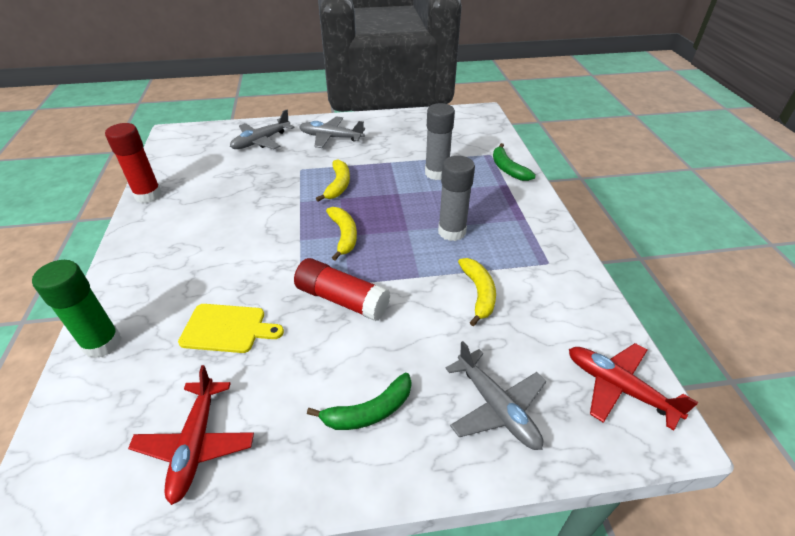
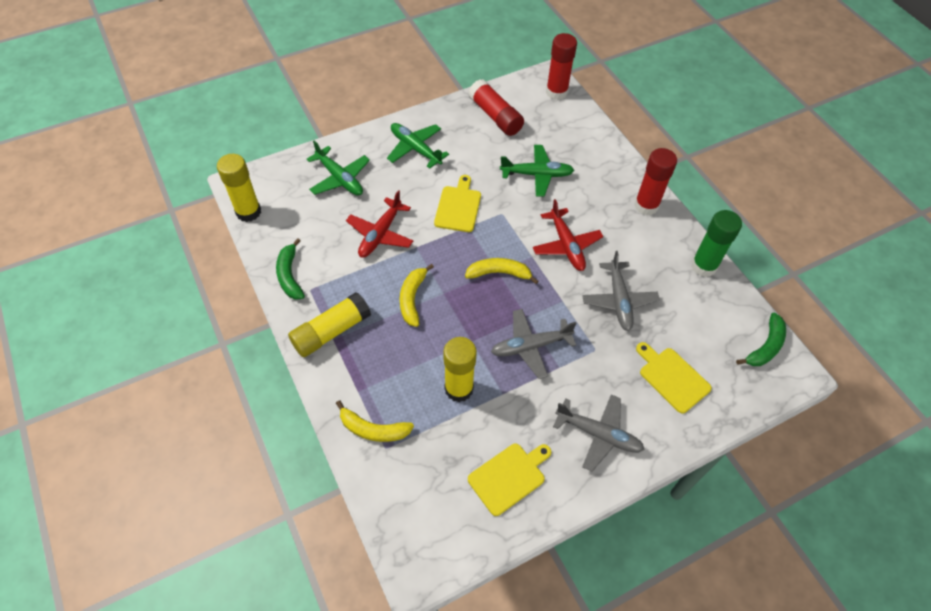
green plane: none = 0 -> [307,140,370,196] [387,123,449,169] [500,145,574,197] = 3
grey glue stick: [425,103,455,180] [438,156,475,241] = 2 -> none = 0
red glue stick: [105,123,162,203] [294,258,390,321] = 2 -> [468,79,524,136] [546,33,577,100] [634,148,677,215] = 3
yellow cutting board: [178,304,284,353] = 1 -> [434,175,481,232] [468,444,552,516] [636,342,712,413] = 3
yellow glue stick: none = 0 -> [217,154,261,222] [288,292,371,357] [443,337,477,402] = 3

